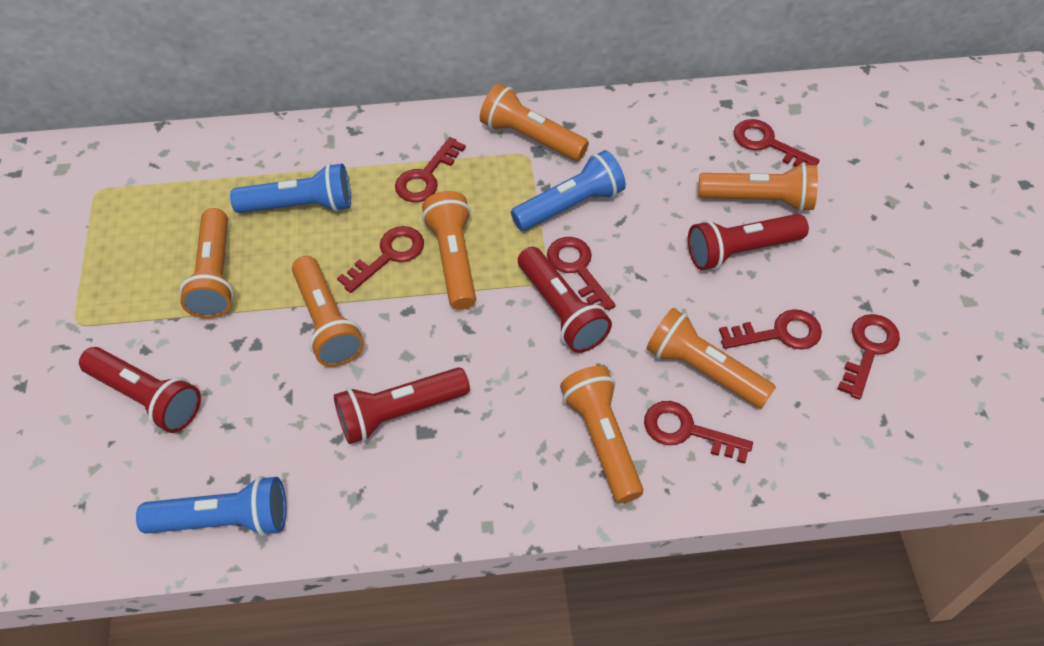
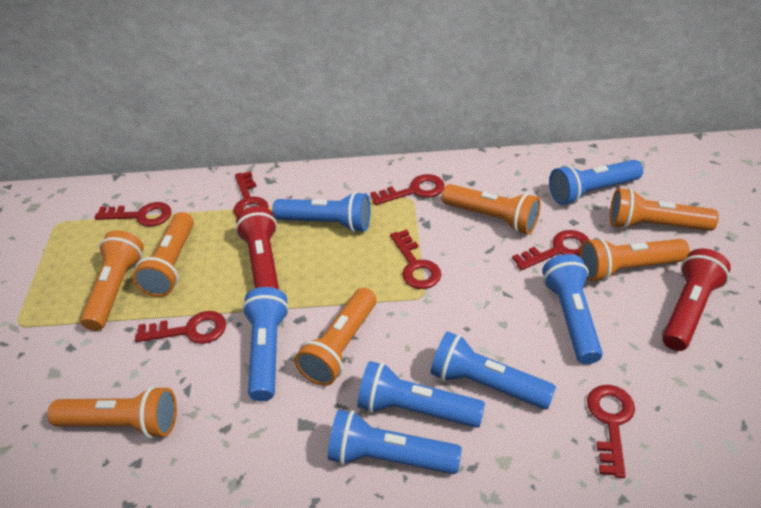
blue flashlight: [136,476,286,536] [230,163,351,213] [511,150,626,231] = 3 -> [242,287,289,401] [272,192,370,232] [328,410,462,474] [357,361,485,428] [430,331,556,409] [542,254,603,364] [549,160,643,205] = 7
red flashlight: [79,347,201,433] [334,367,470,444] [518,247,612,353] [688,214,809,270] = 4 -> [235,206,279,290] [662,249,731,351] = 2

